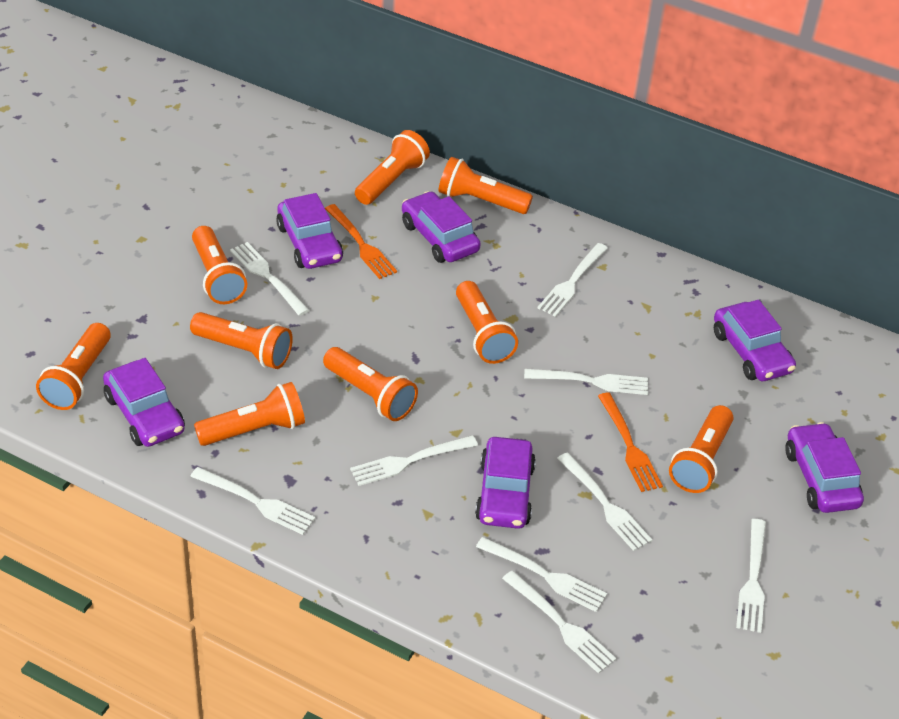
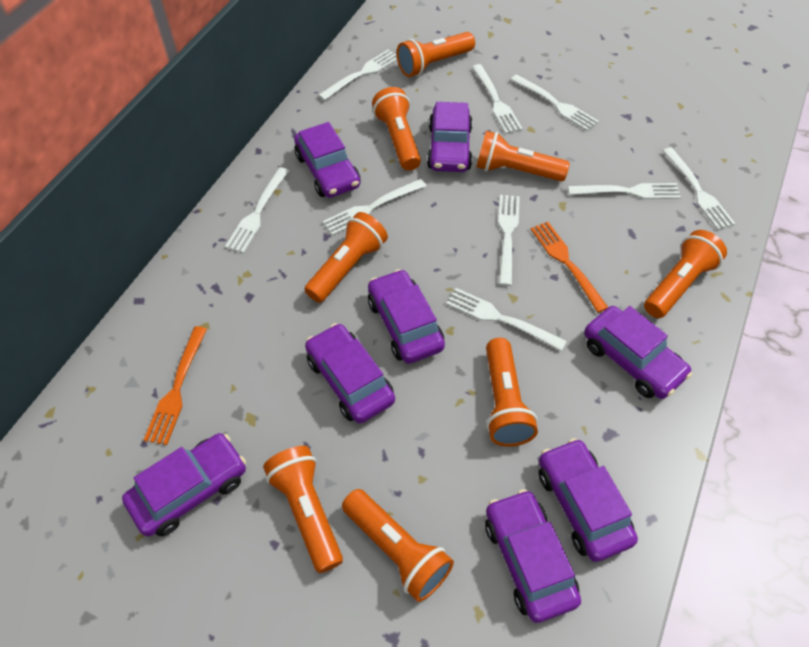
orange flashlight: [36,323,111,410] [190,312,293,369] [192,226,247,304] [194,382,305,446] [323,347,418,421] [355,130,430,205] [438,157,533,214] [456,281,518,364] [669,405,733,493] = 9 -> [263,446,343,573] [304,212,388,303] [342,489,454,602] [372,87,421,171] [397,32,475,77] [476,131,570,181] [486,338,538,446] [644,230,727,318] = 8
purple car: [103,358,185,447] [276,193,343,269] [402,191,481,263] [475,437,536,529] [714,300,796,381] [785,422,864,513] = 6 -> [122,433,246,537] [294,122,361,198] [305,323,395,424] [368,269,445,364] [427,102,473,172] [485,489,581,623] [538,438,638,562] [584,306,692,399] = 8

